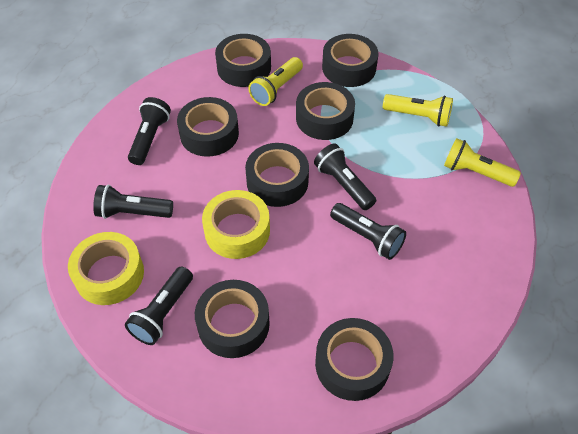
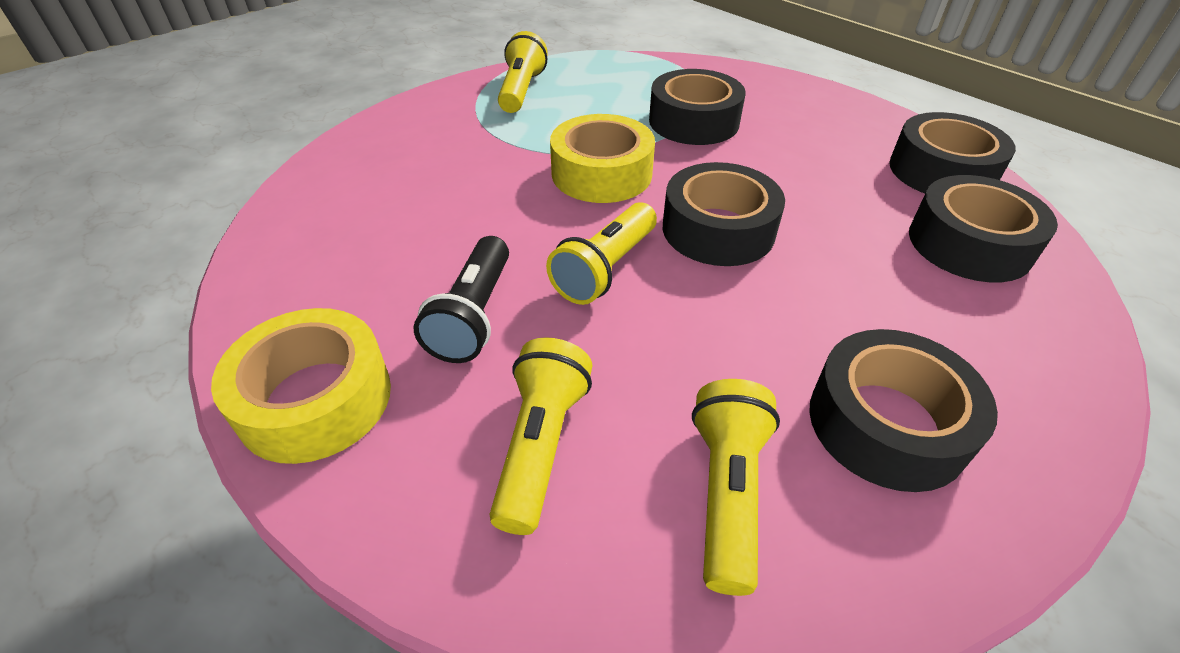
black flashlight: [93,185,173,219] [125,267,193,345] [128,97,171,165] [314,143,376,210] [330,203,406,260] = 5 -> [413,236,509,363] = 1
black tape: [177,97,239,157] [195,280,270,358] [215,34,271,87] [245,143,309,207] [296,82,355,140] [315,318,394,401] [322,34,378,87] = 7 -> [649,69,745,145] [663,162,785,266] [809,329,998,492] [889,112,1016,193] [909,175,1058,282] = 5
yellow flashlight: [248,57,303,106] [383,94,453,127] [444,138,521,187] = 3 -> [490,337,592,535] [498,31,548,113] [546,202,657,305] [692,379,780,596] = 4

